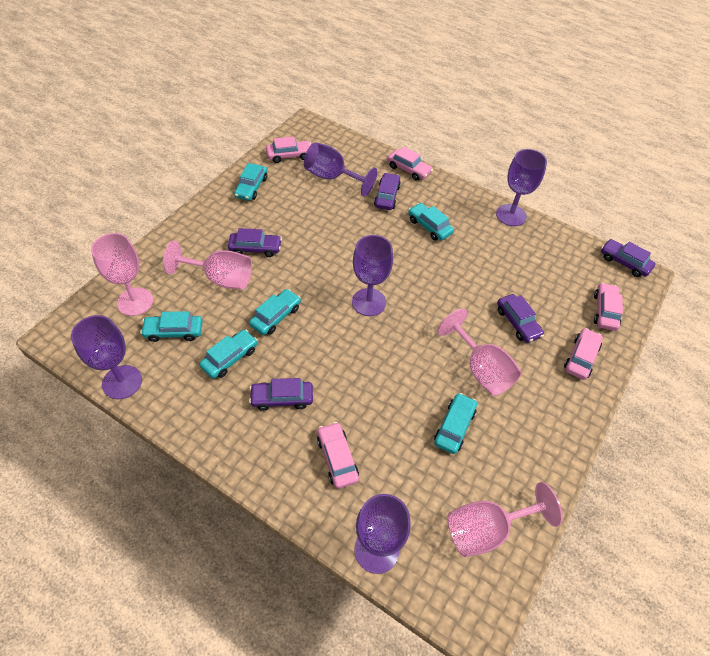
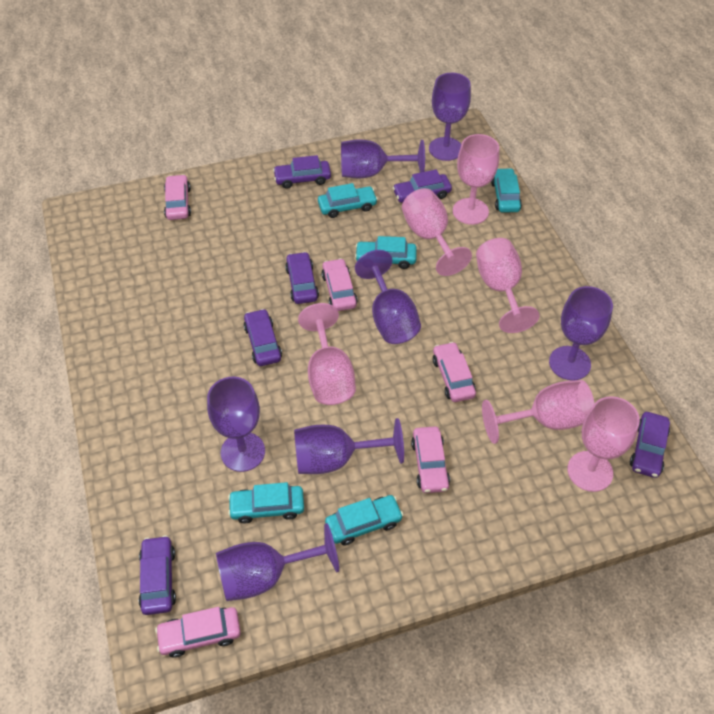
pink goblet: [91,233,153,316] [163,240,252,289] [437,308,522,396] [448,482,563,557] = 4 -> [298,303,356,405] [402,188,472,276] [453,134,499,225] [476,238,539,333] [482,380,594,444] [567,396,640,492] = 6
purple car: [228,228,282,257] [249,378,313,411] [374,173,401,210] [497,294,544,343] [601,239,656,277] = 5 -> [139,535,176,615] [244,309,282,366] [273,155,331,189] [285,252,319,304] [393,169,452,203] [630,412,670,478] = 6
purple goblet: [71,315,142,399] [304,142,377,197] [352,235,393,316] [354,494,411,574] [496,149,547,226] = 5 -> [207,377,265,472] [216,523,339,601] [294,418,404,474] [341,140,425,178] [355,250,421,344] [429,73,471,161] [549,286,613,381] = 7
turquoise car: [140,311,203,342] [199,330,257,379] [234,163,267,201] [249,289,301,335] [408,203,454,241] [434,393,477,454] = 6 -> [228,482,304,523] [318,183,378,218] [325,495,403,545] [355,236,417,269] [491,168,522,213] = 5

